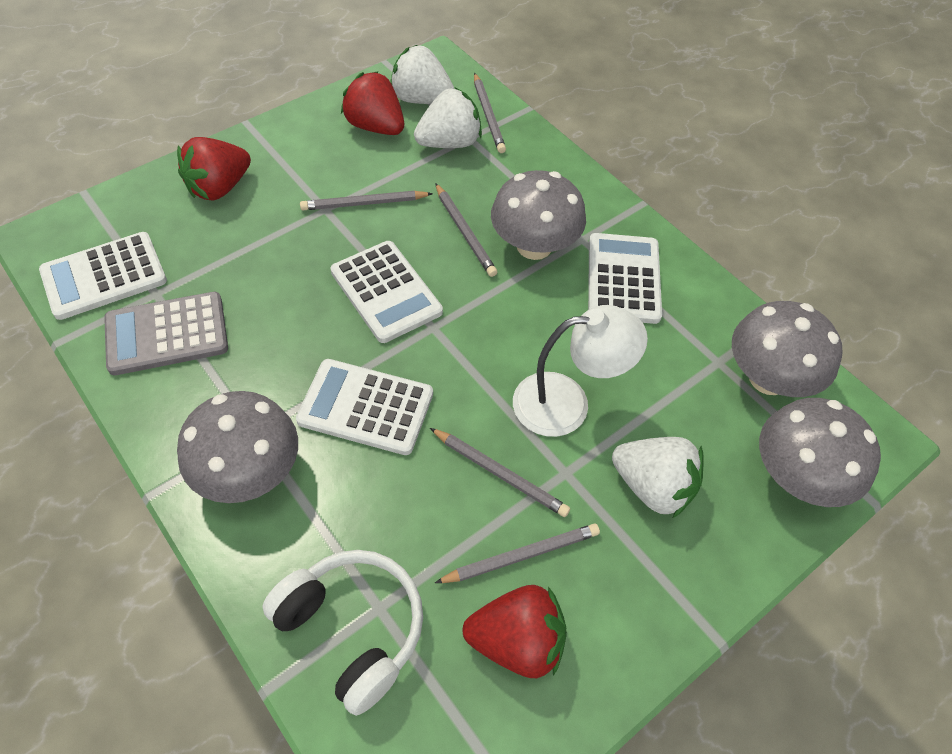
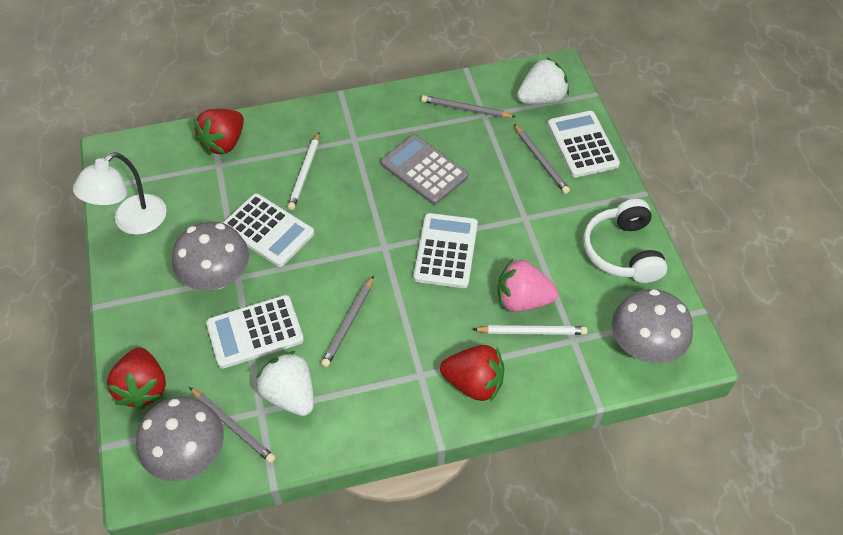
grey mushroom: [177,391,298,503] [491,170,586,260] [732,301,843,397] [759,398,881,507] = 4 -> [136,397,224,481] [172,222,249,290] [612,289,693,364] = 3
grey pencil: [300,191,433,210] [430,428,570,517] [435,183,497,277] [435,523,600,583] [474,73,506,153] = 5 -> [189,387,276,463] [321,275,374,367] [421,95,516,118] [514,124,570,194] = 4
pink strawberry: none = 0 -> [497,259,558,312] = 1
white pencil: none = 0 -> [288,132,319,210] [472,325,588,335] = 2
white strawberry: [391,45,454,104] [414,88,482,148] [612,437,704,518] = 3 -> [256,351,314,416] [517,58,569,104] = 2

